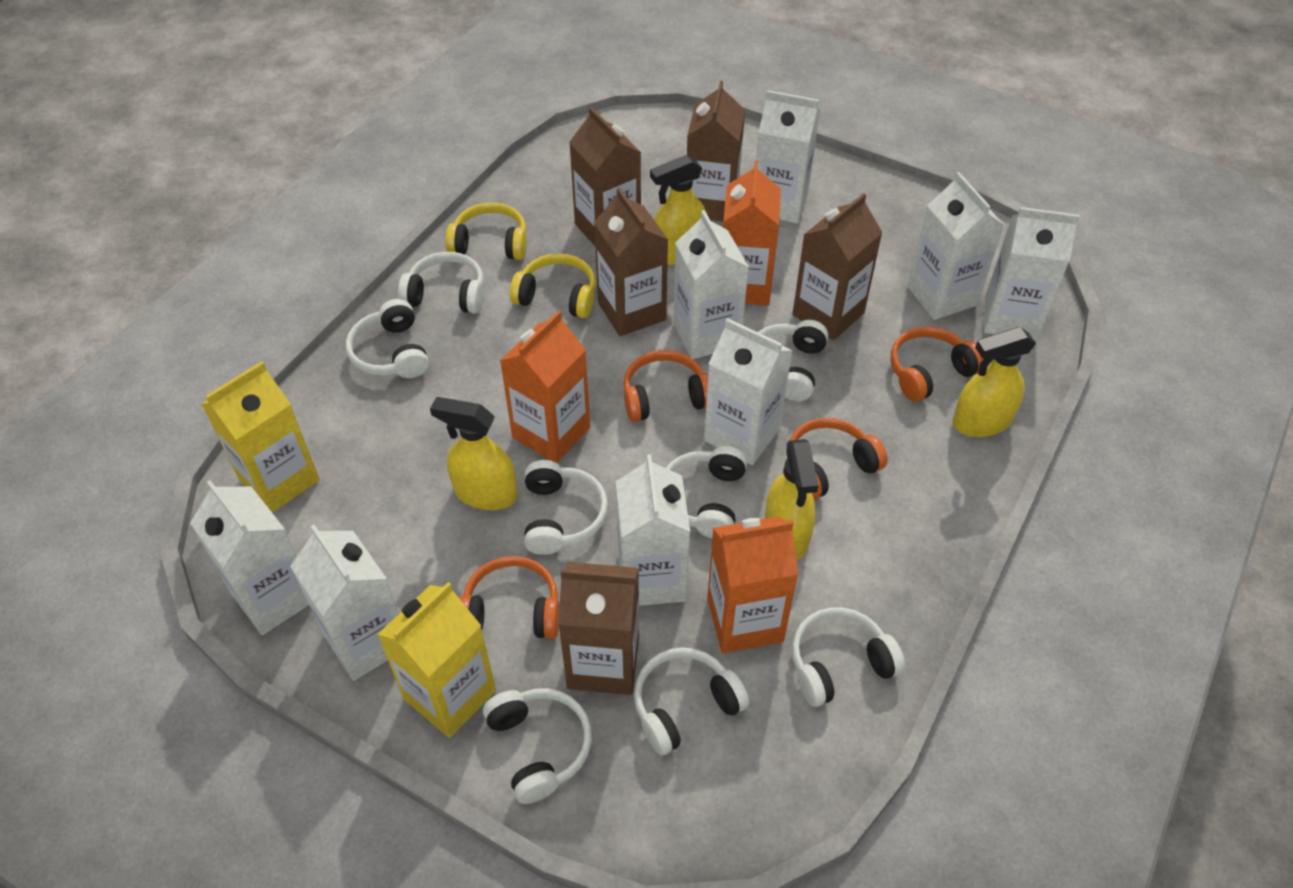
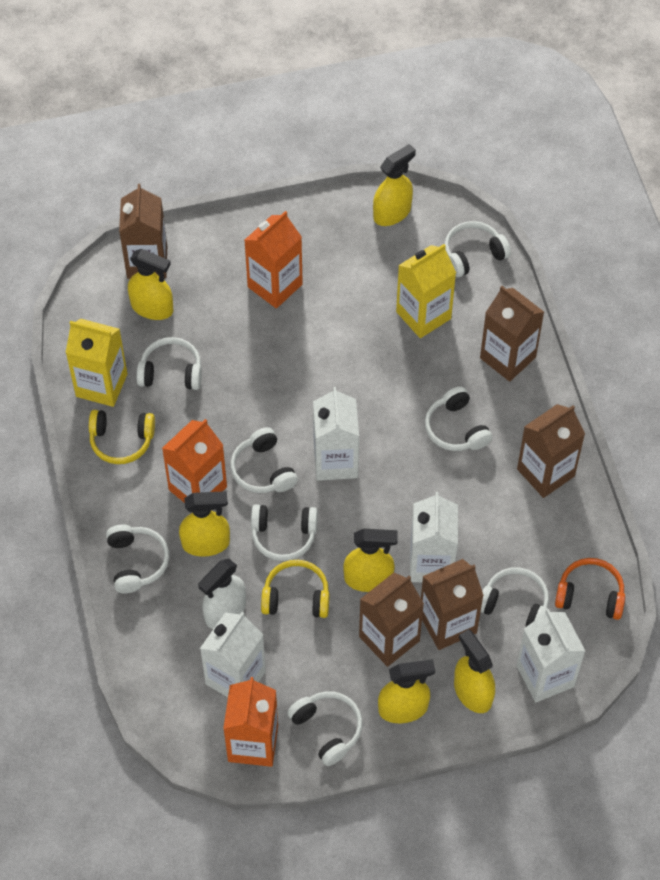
orange headphones: [459,556,559,639] [623,350,708,422] [790,418,888,500] [891,327,983,402] = 4 -> [555,558,625,620] = 1
white carton: [190,480,309,635] [290,525,399,681] [616,454,690,606] [673,210,749,359] [704,318,793,465] [756,90,820,223] [907,172,1004,320] [984,207,1080,341] = 8 -> [200,612,266,697] [313,387,359,481] [410,492,458,582] [516,609,585,703] = 4
white spray bottle: none = 0 -> [198,559,246,629] = 1
yellow spray bottle: [430,397,518,510] [650,155,707,265] [765,439,819,560] [953,327,1036,437] = 4 -> [128,249,173,320] [179,491,230,557] [343,528,398,592] [373,144,416,226] [378,659,435,723] [454,629,495,713] = 6

